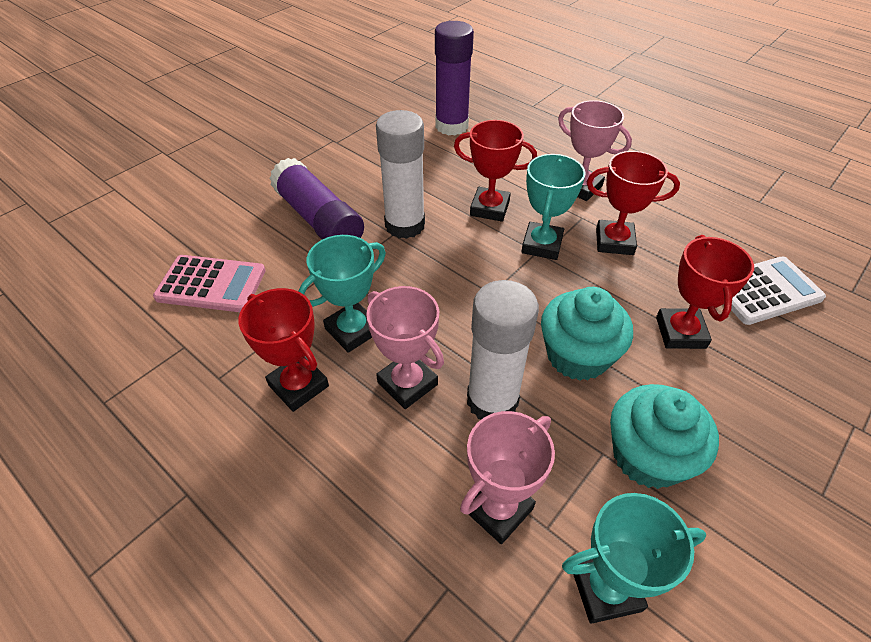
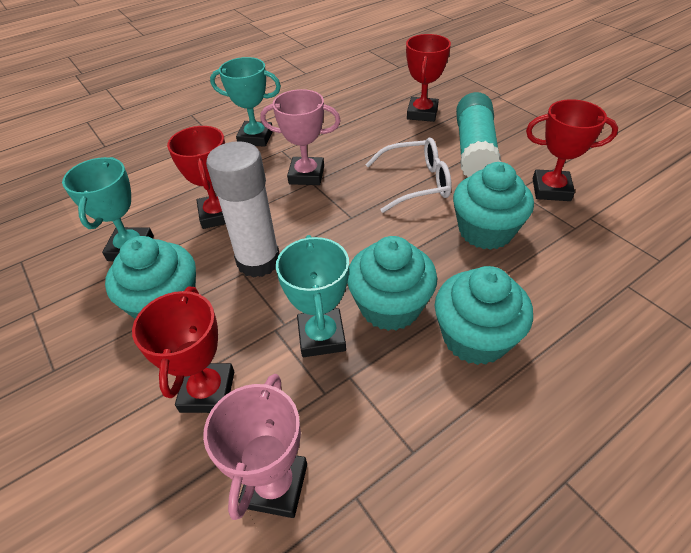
pink calculator: [153,255,266,312] = 1 -> none = 0
pink trophy: [366,286,444,409] [460,411,555,544] [558,100,632,201] = 3 -> [203,374,307,520] [261,89,341,185] = 2
purple glue stick: [269,158,364,239] [435,21,474,135] = 2 -> none = 0
turquoise cupcake: [541,287,633,381] [610,384,719,489] = 2 -> [105,236,196,319] [347,236,437,331] [435,266,533,365] [453,162,534,250] = 4
turquoise glue stick: none = 0 -> [456,92,501,177] = 1
white calculator: [731,257,826,325] = 1 -> none = 0
white glasses: none = 0 -> [366,137,452,213] = 1
white glue stick: [376,110,425,239] [467,280,539,419] = 2 -> [206,141,280,278] = 1

